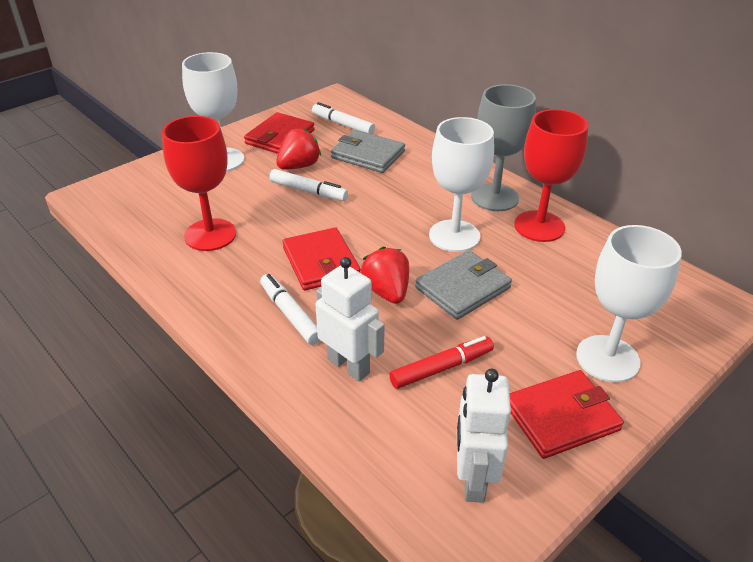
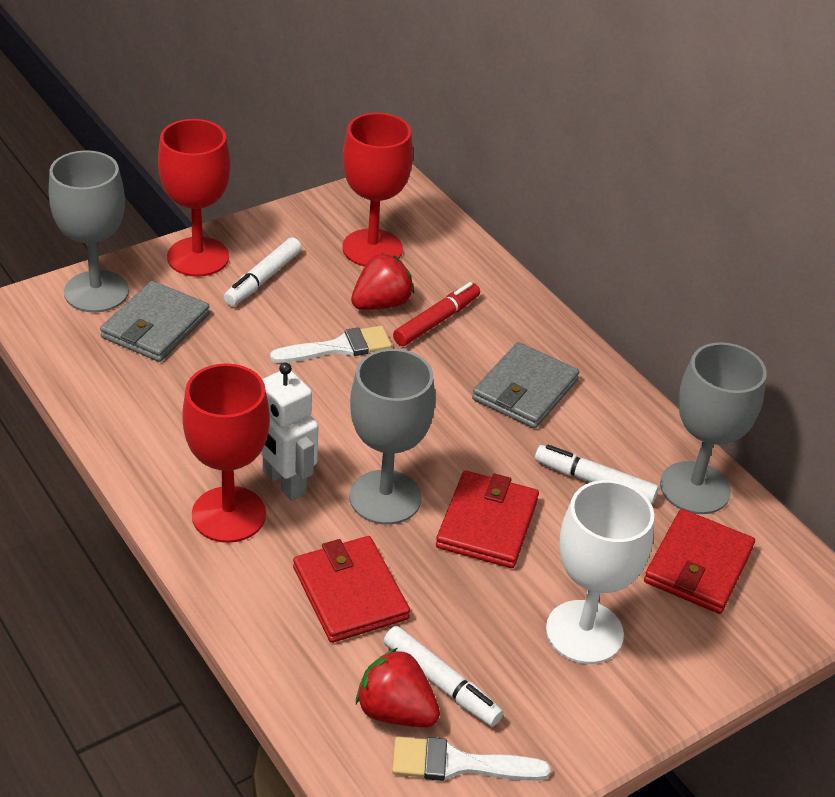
grey goblet: [471,84,536,211] = 1 -> [49,150,129,313] [349,349,435,525] [660,342,767,514] = 3
red goblet: [162,116,236,251] [514,109,589,242] = 2 -> [158,119,231,277] [182,363,270,543] [342,113,413,267] = 3
white brush: none = 0 -> [270,326,392,363] [392,736,551,781] = 2
white goblet: [182,52,244,172] [429,117,494,252] [576,225,682,383] = 3 -> [546,480,654,664] = 1
white robot: [315,257,385,381] [457,369,511,503] = 2 -> [260,362,318,501] = 1

